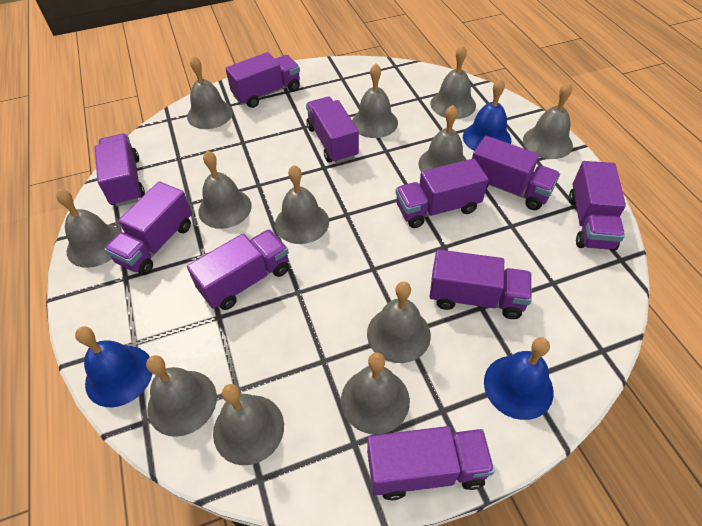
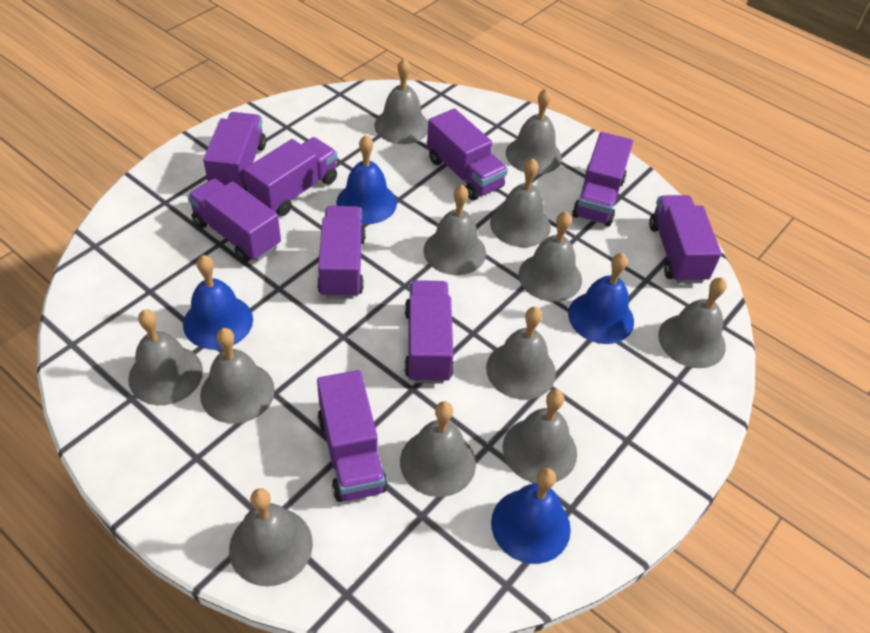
blue bell: [75,326,153,407] [463,78,511,151] [484,337,554,420] = 3 -> [183,255,253,349] [336,135,397,224] [491,468,571,564] [568,253,634,344] = 4
purple truck: [94,134,145,207] [104,181,192,275] [187,229,289,310] [225,52,300,108] [306,97,359,164] [367,426,495,500] [396,159,488,228] [429,249,532,319] [472,136,560,210] [569,161,626,251] = 10 -> [187,179,281,263] [203,112,266,191] [244,137,337,216] [317,206,366,299] [317,370,388,502] [404,280,454,384] [427,108,508,200] [572,132,633,226] [649,195,722,284] = 9

